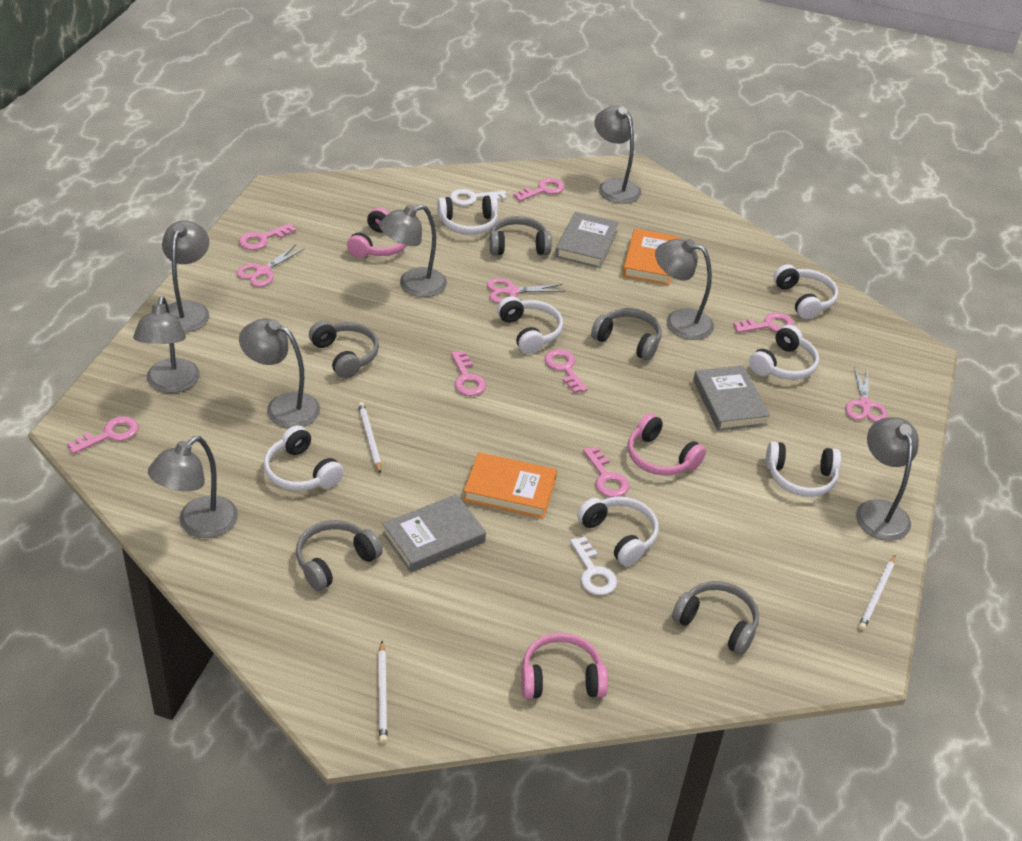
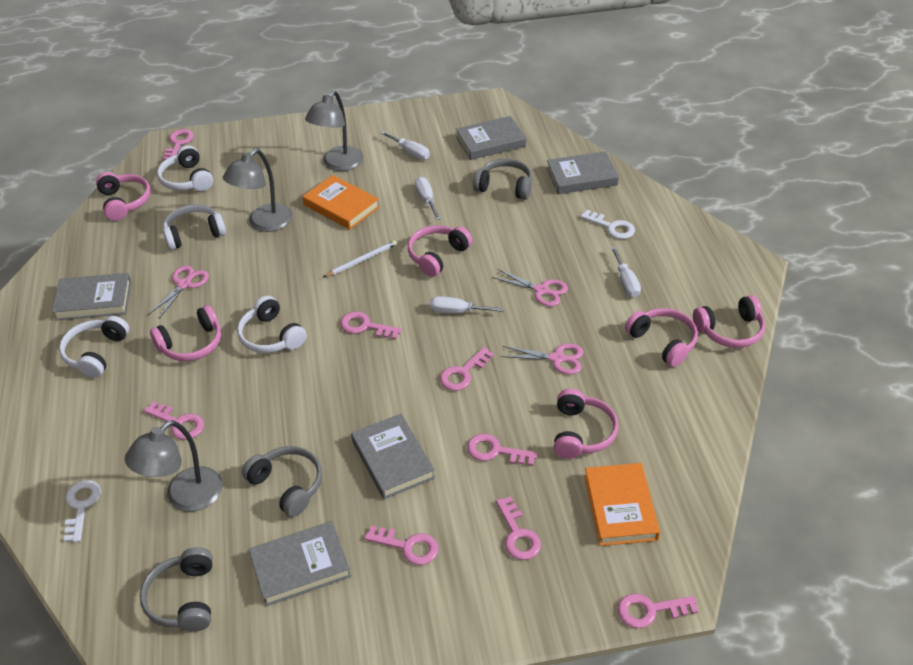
grey book: [382,494,486,573] [555,212,619,268] [693,365,770,431] = 3 -> [52,273,131,320] [249,521,351,606] [351,414,435,499] [456,116,526,160] [546,151,619,194] = 5
grey headphones: [296,520,383,591] [309,321,379,379] [489,216,552,255] [591,308,662,361] [672,581,759,655] = 5 -> [140,547,213,632] [242,446,322,517] [473,159,532,200] = 3
grey lamp: [133,296,200,393] [148,436,238,538] [162,220,209,333] [239,319,320,428] [379,205,447,297] [594,106,641,204] [655,239,714,340] [856,417,919,541] = 8 -> [125,420,223,512] [223,149,292,232] [305,91,364,171] = 3
pink headphones: [347,207,408,258] [521,633,608,699] [628,413,706,476] = 3 -> [96,172,151,221] [150,305,221,361] [408,225,472,277] [554,389,618,459] [625,308,698,367] [693,295,765,348] = 6
pink key: [67,416,138,454] [239,223,296,250] [451,351,486,396] [513,178,565,201] [544,349,588,393] [583,446,629,497] [733,313,794,333] = 7 -> [144,401,204,440] [163,129,194,161] [340,311,402,339] [364,525,439,565] [440,347,494,391] [467,434,537,466] [496,497,541,560] [618,593,698,628] = 8
white headphones: [264,425,344,491] [437,195,498,235] [497,296,563,354] [577,496,659,566] [749,325,819,380] [766,441,841,497] [773,264,838,319] = 7 -> [59,316,129,378] [157,145,213,191] [163,204,226,250] [237,296,307,353] = 4
white pencil: [358,402,381,474] [378,641,387,743] [858,555,895,630] = 3 -> [323,240,397,277] = 1
white screwdriver: none = 0 -> [381,131,430,160] [415,177,441,220] [430,296,504,313] [611,247,641,298] = 4

